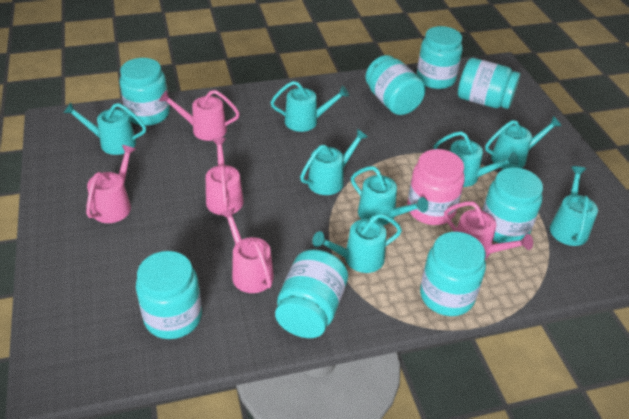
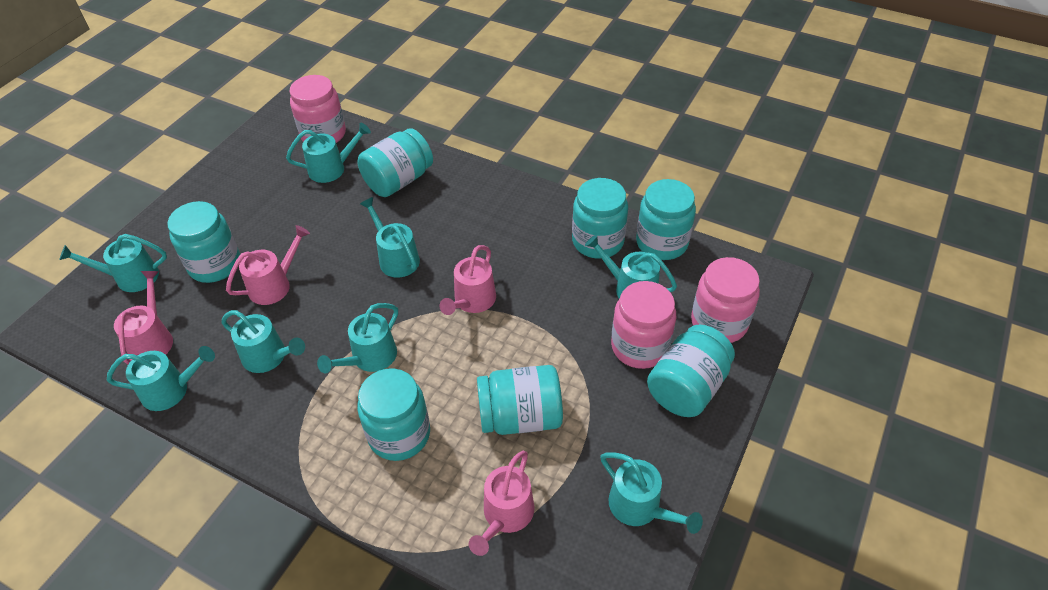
pink jar: [407,149,465,225] = 1 -> [290,75,346,143] [611,281,676,369] [691,257,760,343] = 3
pink watering can: [86,145,136,223] [159,90,240,141] [206,138,244,215] [220,208,274,293] [444,201,533,260] = 5 -> [114,271,173,364] [226,225,310,305] [440,245,496,315] [469,451,535,556] = 4
turquoise jar: [119,58,170,126] [136,251,202,339] [275,249,348,338] [365,55,426,115] [417,26,463,89] [420,232,486,316] [458,58,520,109] [482,167,543,243] = 8 -> [167,201,240,283] [357,128,433,197] [357,369,430,461] [477,365,563,435] [572,178,628,259] [636,179,696,260] [647,324,735,417] = 7

